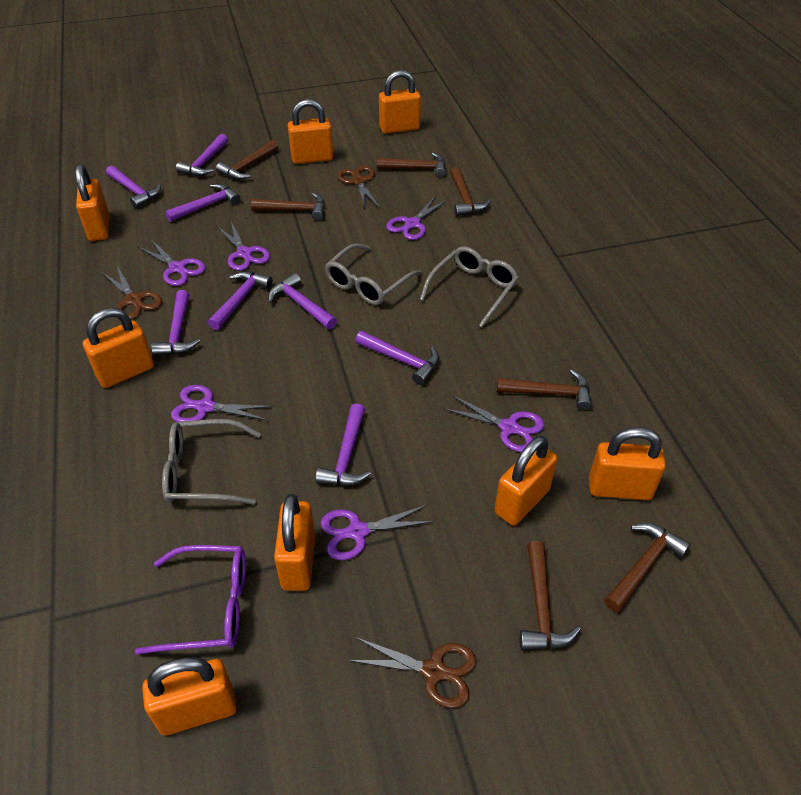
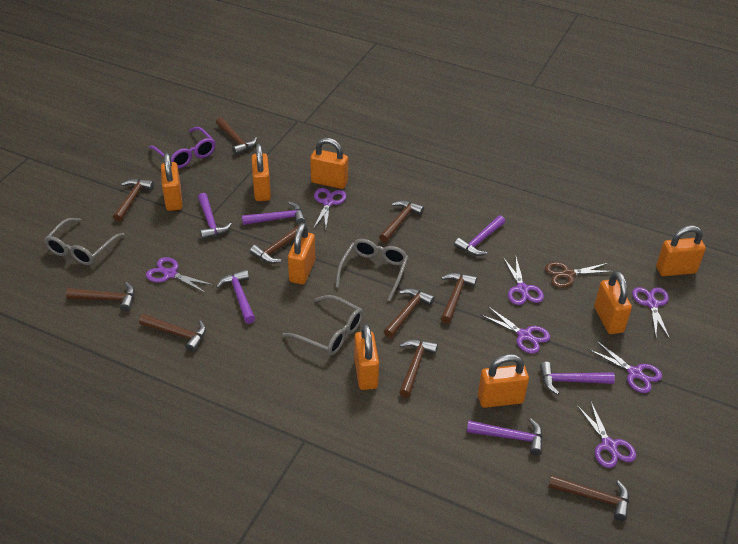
brown hammer: [216,140,278,180] [251,193,325,221] [377,152,446,178] [450,167,491,216] [497,369,592,411] [519,541,581,650] [604,523,691,613] = 7 -> [66,282,135,311] [113,179,154,222] [139,314,206,352] [216,117,257,155] [250,222,303,263] [379,200,424,243] [384,288,435,338] [399,339,438,398] [441,273,477,324] [549,475,629,521] = 10
brown scissors: [102,266,162,320] [337,166,380,208] [347,637,476,708] = 3 -> [545,262,614,288] = 1
purple hammer: [106,166,161,209] [151,290,200,356] [165,184,241,222] [176,134,228,176] [208,271,273,330] [268,273,337,329] [315,404,371,486] [355,331,439,385] = 8 -> [198,193,232,239] [216,270,255,324] [242,201,306,225] [454,215,505,256] [467,418,543,455] [540,362,615,395] = 6
purple scissors: [138,239,206,286] [171,385,273,423] [217,222,270,271] [320,505,434,560] [386,195,448,240] [443,395,544,452] = 6 -> [146,257,213,293] [313,188,346,230] [481,306,550,354] [503,257,544,305] [577,402,636,468] [588,341,662,393] [632,287,670,339] = 7

